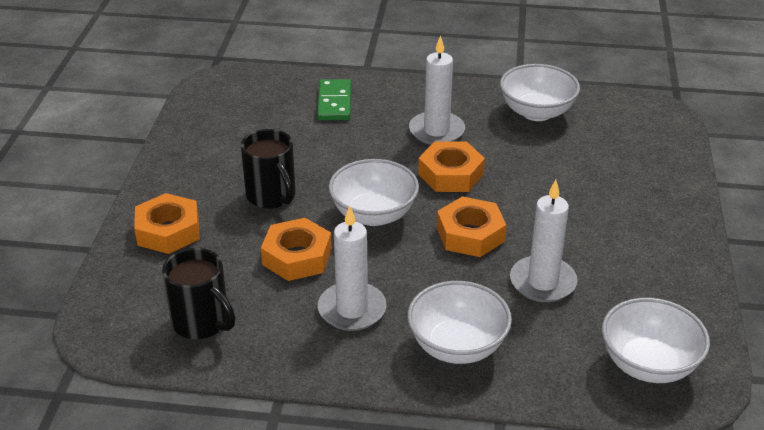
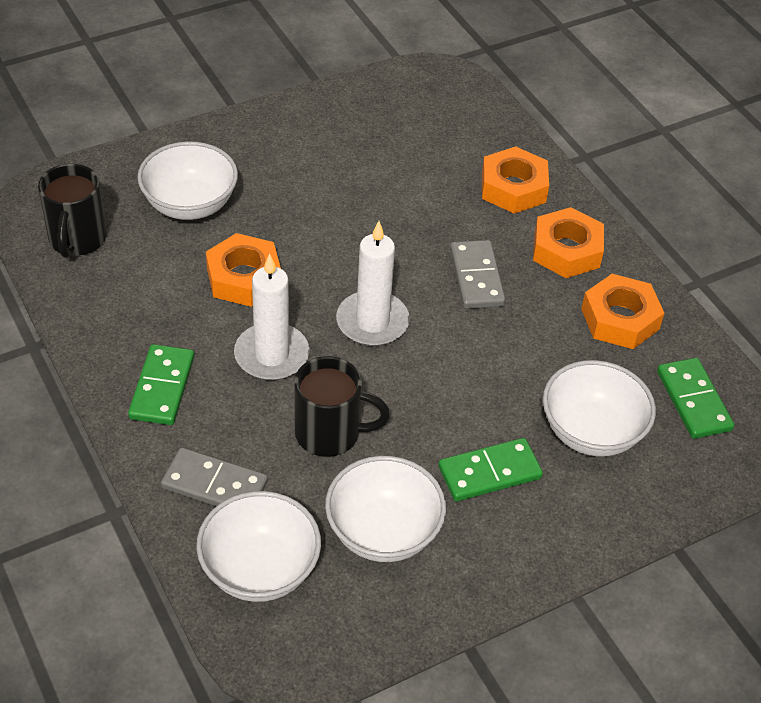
green domino: [317,79,351,120] = 1 -> [128,344,194,425] [438,438,543,501] [657,358,734,439] = 3
grey domino: none = 0 -> [161,448,268,506] [450,240,506,309] = 2
white candle: [318,206,386,331] [409,35,465,145] [510,180,578,302] = 3 -> [234,254,309,380] [336,221,410,346] = 2

